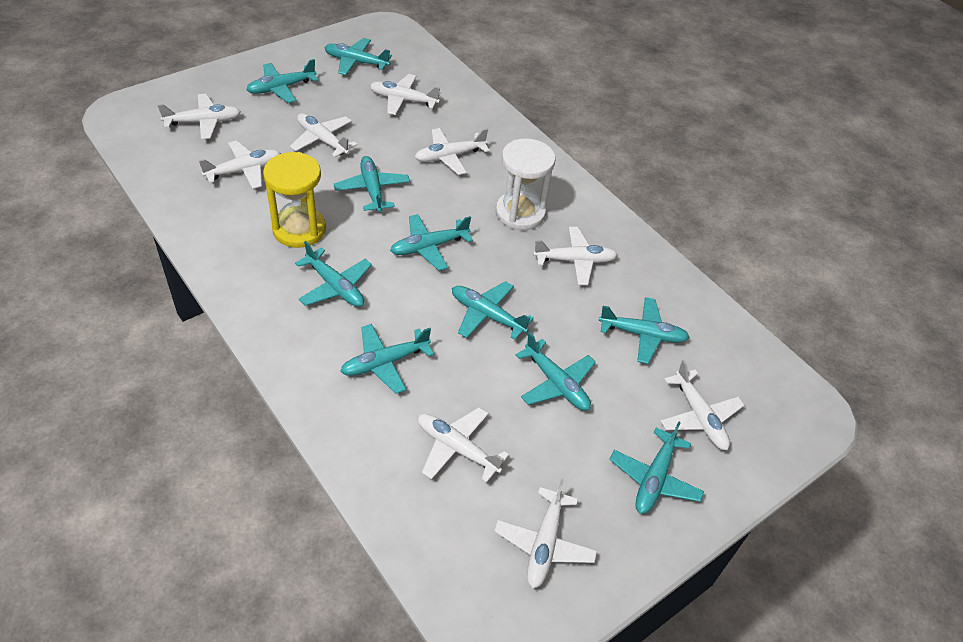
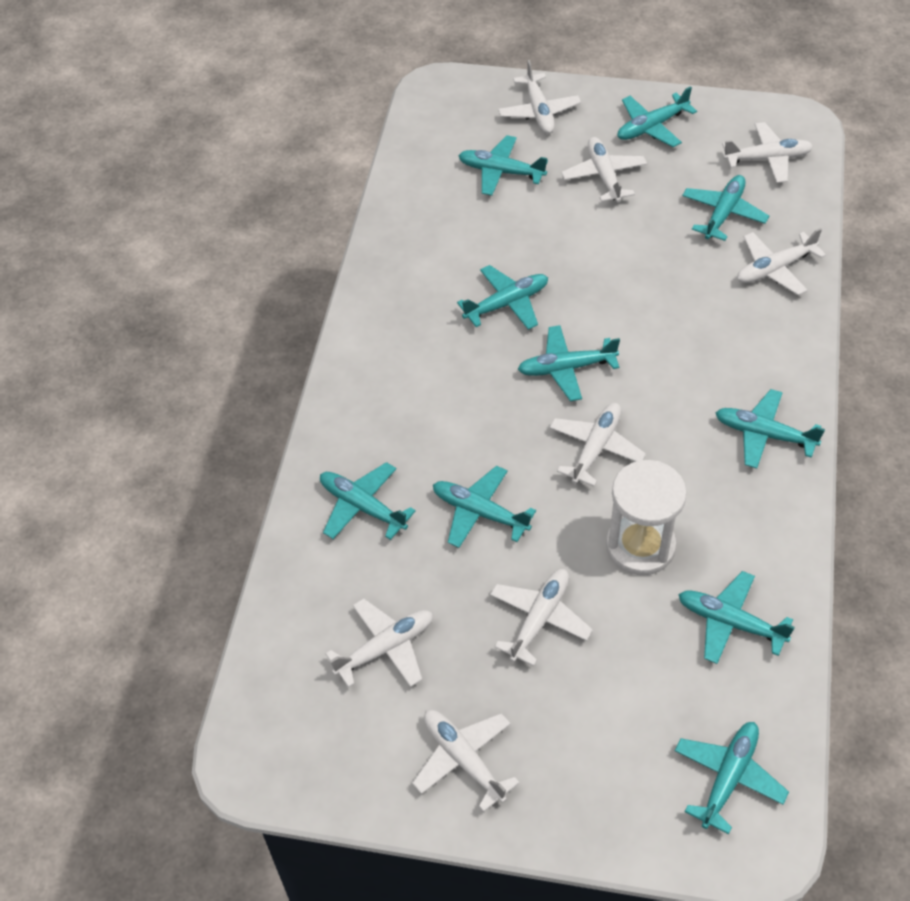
white plane: [158,94,241,139] [199,140,281,189] [290,113,358,157] [370,74,441,115] [415,128,490,175] [418,407,509,483] [494,479,597,589] [533,227,618,285] [660,360,744,450] = 9 -> [325,599,433,688] [412,710,520,812] [490,569,593,666] [498,60,581,134] [549,403,646,486] [561,137,647,202] [722,122,813,183] [737,228,826,295] = 8
yellow hourglass: [263,152,326,248] = 1 -> none = 0

